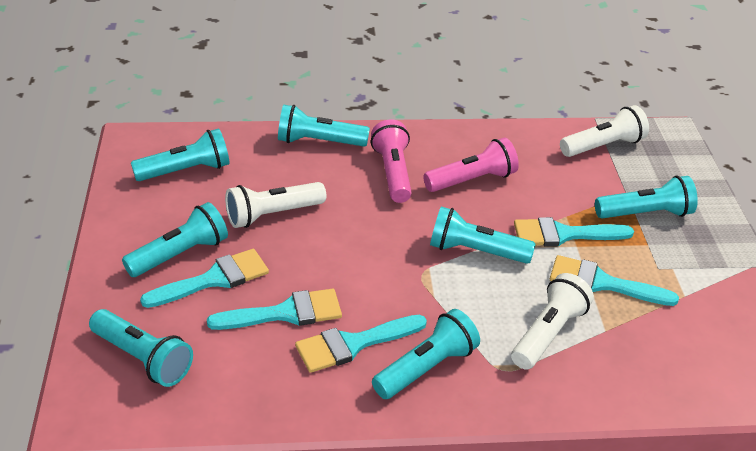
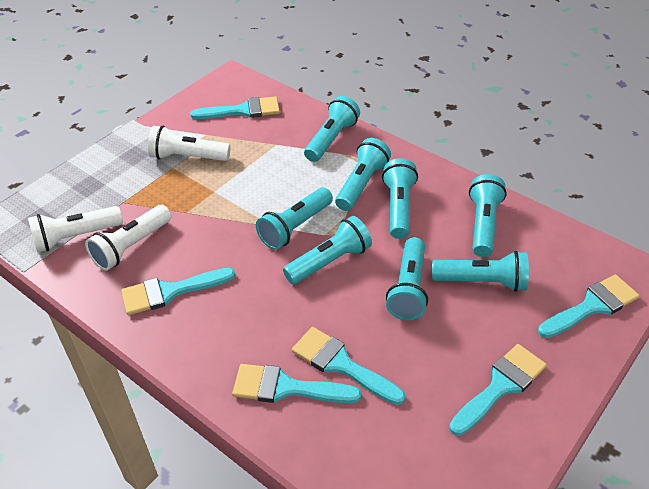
pink flashlight: [371,119,412,203] [423,138,519,192] = 2 -> none = 0
turquoise brush: [140,249,269,308] [207,289,342,330] [295,315,427,373] [514,217,634,247] [550,255,679,306] = 5 -> [121,268,235,315] [190,96,280,119] [232,364,361,403] [292,327,405,405] [449,344,547,436] [538,274,640,338] = 6
turquoise flashlight: [89,309,193,387] [122,202,228,277] [131,128,230,181] [278,105,370,147] [372,309,480,399] [430,207,535,264] [595,176,698,219] = 7 -> [256,187,333,250] [283,216,372,284] [304,96,360,162] [335,138,391,211] [382,158,418,239] [386,237,428,320] [432,251,529,292] [469,174,507,257] = 8

